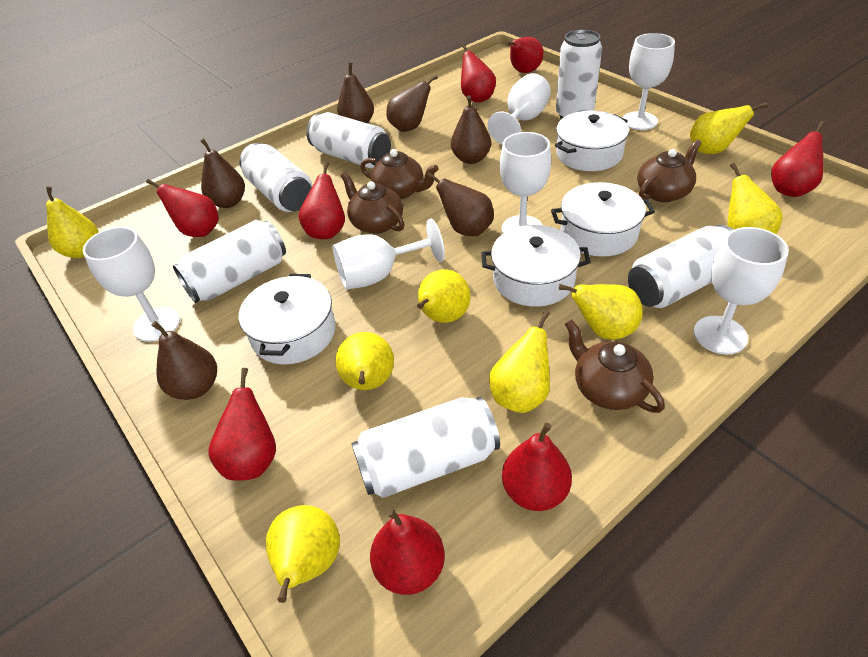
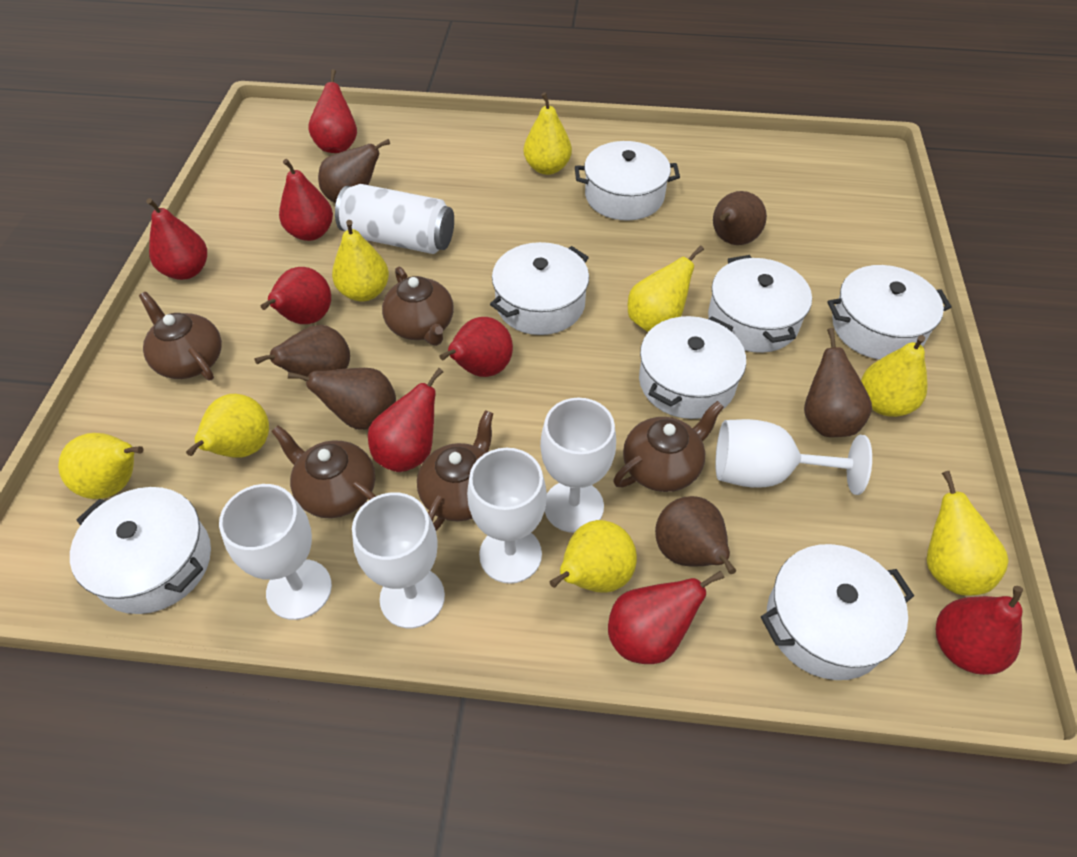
brown teapot: [341,172,405,234] [360,149,438,199] [565,319,665,413] [637,139,702,202] = 4 -> [139,292,222,380] [271,425,376,518] [382,267,454,346] [417,410,493,531] [613,401,724,492] = 5
white can: [173,220,286,303] [239,143,312,212] [306,112,391,168] [351,397,500,498] [556,30,602,119] [628,225,734,308] = 6 -> [335,184,454,254] = 1
white goblet: [83,227,180,342] [332,219,445,290] [488,73,551,144] [500,132,551,233] [622,33,675,130] [694,227,789,354] = 6 -> [219,484,332,620] [352,492,445,628] [467,448,547,584] [540,398,616,533] [715,419,872,495] = 5
white pot: [239,274,336,365] [482,225,591,307] [551,182,655,257] [555,111,629,171] = 4 -> [70,487,211,614] [490,242,589,335] [575,141,680,221] [639,316,746,419] [708,255,812,353] [761,544,914,680] [827,265,952,360] = 7

